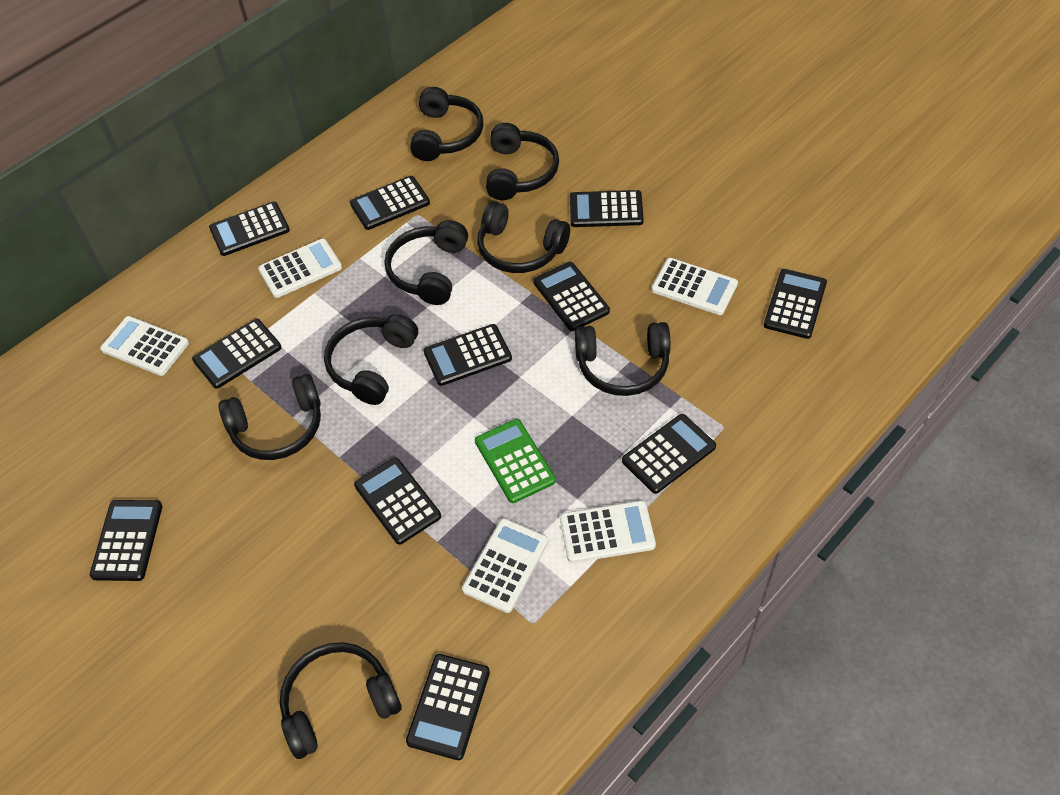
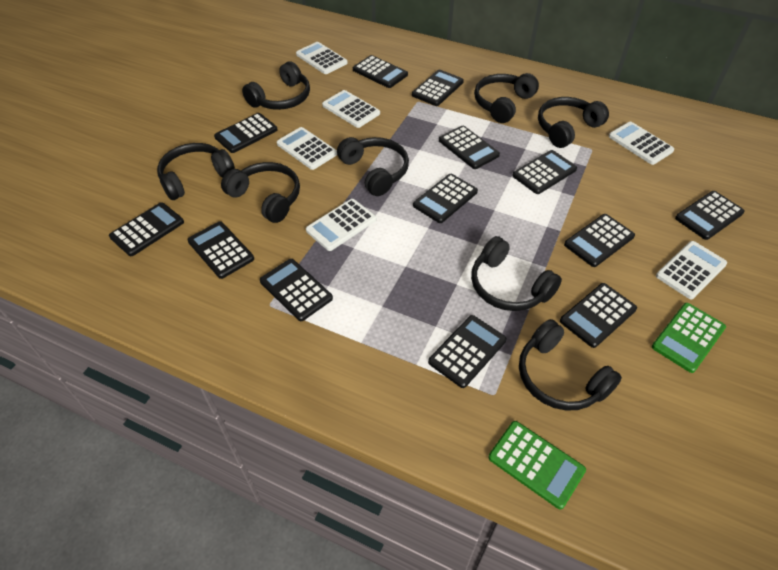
black calculator: [90,500,162,581] [192,319,282,389] [209,202,290,256] [350,176,430,230] [354,457,441,545] [406,654,490,760] [424,324,512,386] [533,262,610,331] [570,190,644,227] [622,414,716,494] [764,269,827,339] = 11 -> [109,202,184,256] [187,221,254,279] [214,113,278,153] [260,259,333,321] [353,55,408,88] [412,70,464,106] [413,174,478,223] [428,315,507,388] [439,126,500,169] [512,150,577,194] [560,283,637,348] [564,214,635,267] [675,191,745,240] = 13
green calculator: [475,419,556,503] = 1 -> [488,421,586,509] [652,303,726,373] = 2
white calculator: [100,316,189,376] [258,239,342,298] [462,518,548,613] [560,500,656,563] [651,258,738,315] = 5 -> [277,127,337,170] [296,42,348,74] [306,199,376,251] [322,90,380,128] [609,122,674,165] [656,241,727,299] = 6

